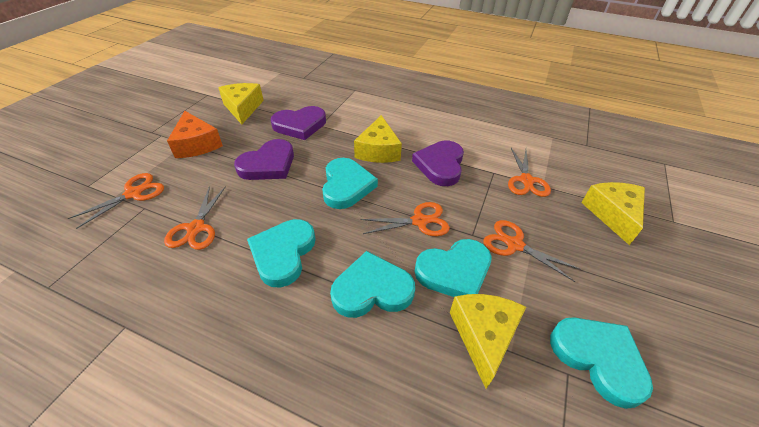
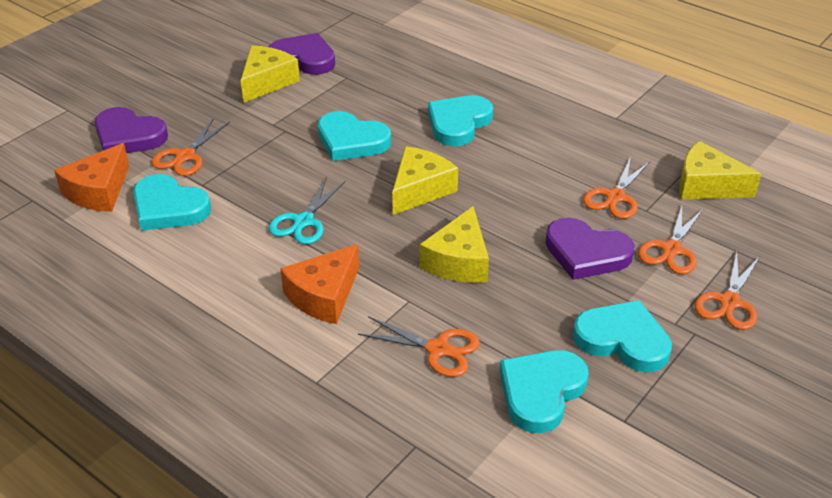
orange cheese: [167,111,223,158] = 1 -> [54,143,129,212] [280,244,359,324] = 2
turquoise scissors: none = 0 -> [268,178,346,244] = 1

